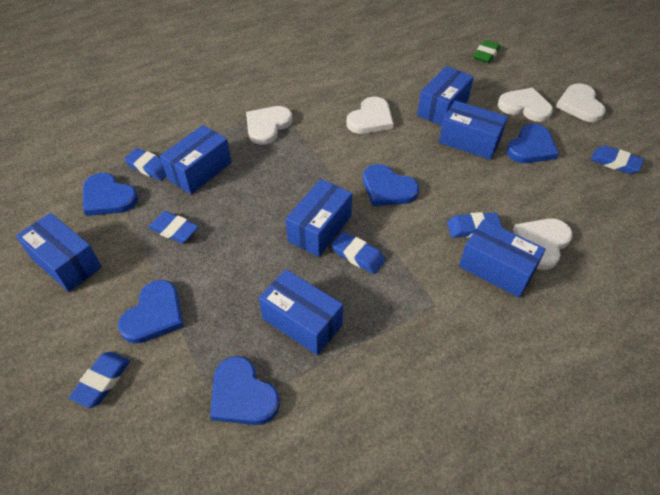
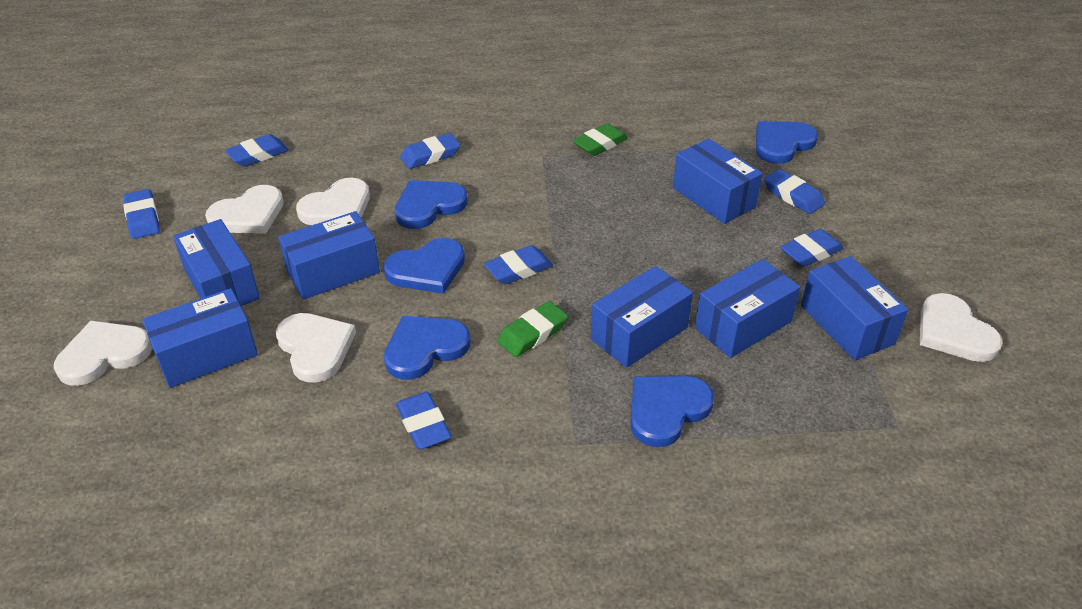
blue eraser: [69,352,130,408] [124,148,166,181] [148,211,199,243] [331,232,385,274] [447,212,502,238] [591,146,644,174] = 6 -> [123,189,160,239] [225,134,289,167] [396,392,452,450] [400,133,460,169] [484,245,553,284] [764,169,825,214] [780,229,844,267] = 7
green eraser: [473,40,500,63] = 1 -> [497,301,568,357] [573,123,628,156] = 2

